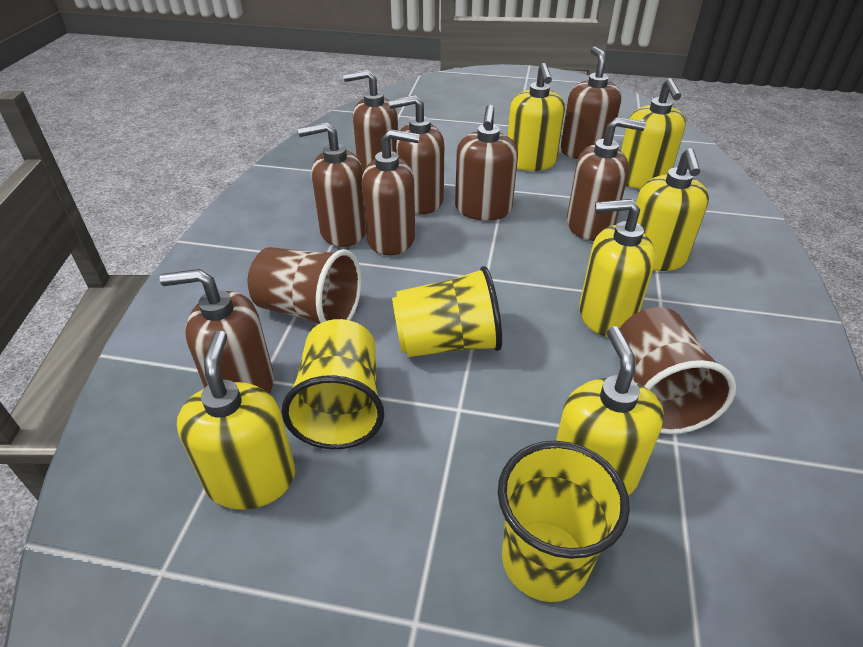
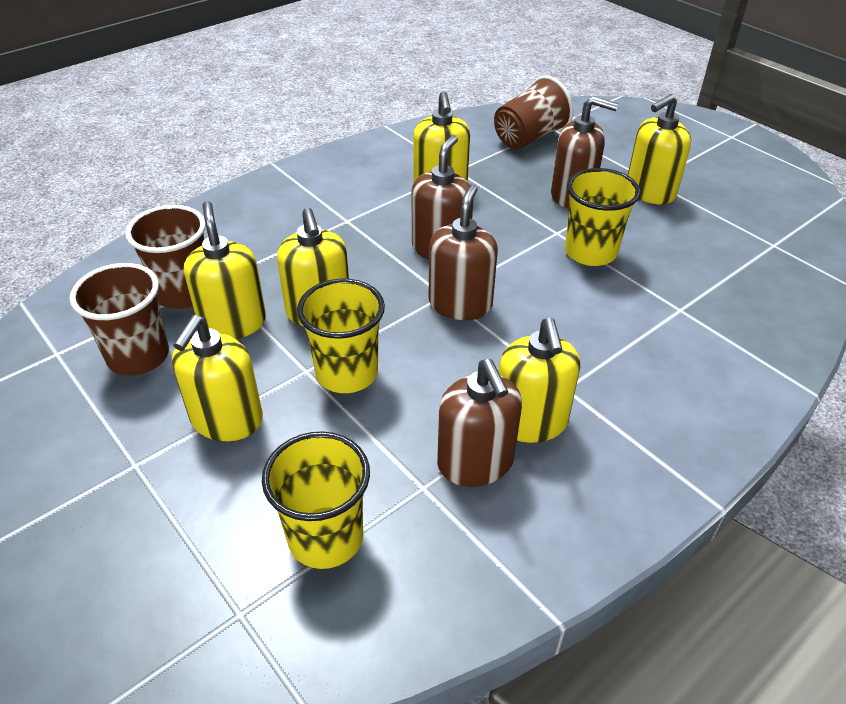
brown cup: [248,247,362,324] [620,307,736,434] = 2 -> [70,263,169,376] [125,205,206,309] [494,75,573,149] = 3
brown soap dispenser: [160,269,274,394] [298,122,366,247] [343,70,398,172] [362,129,420,256] [389,95,444,214] [455,105,518,221] [560,46,622,159] [567,117,646,241] = 8 -> [412,135,473,260] [429,184,498,320] [437,359,522,487] [551,96,618,208] = 4

